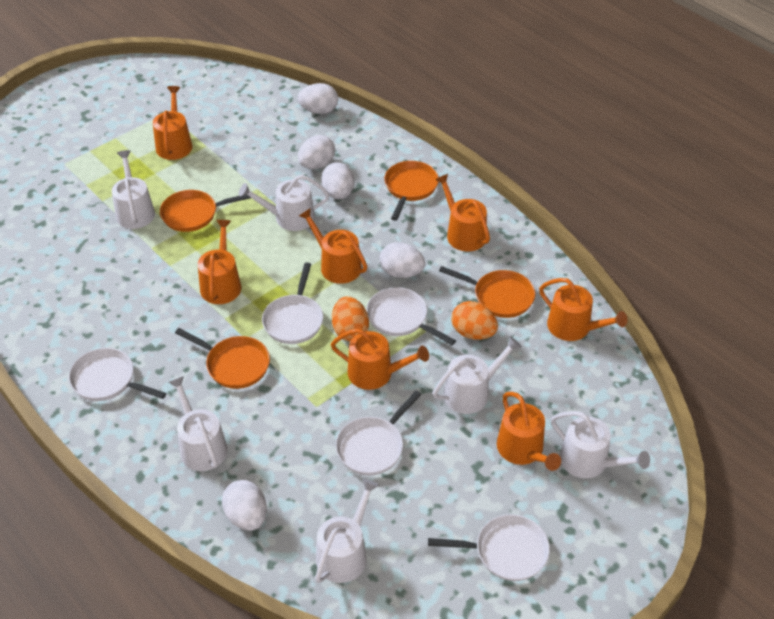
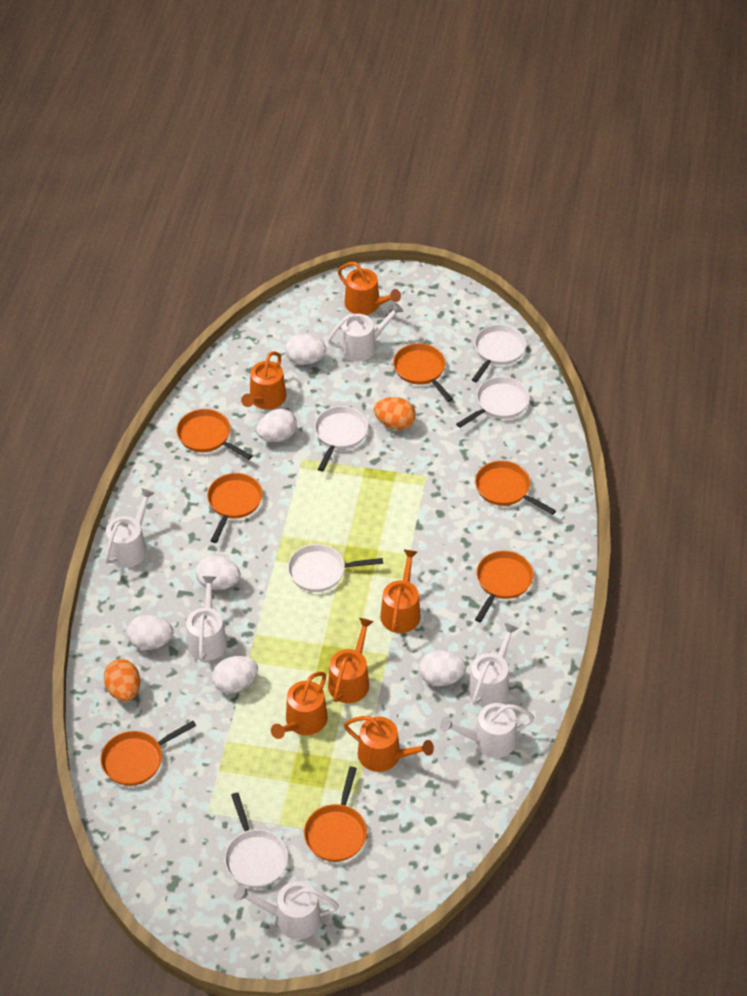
orange pan: [160,190,251,232] [175,328,270,389] [384,161,439,221] [439,266,535,318] = 4 -> [100,721,196,786] [176,409,252,460] [207,473,263,543] [304,767,367,862] [393,343,453,402] [475,461,556,515] [475,551,534,622] = 7
orange watering can: [153,86,192,160] [198,220,241,304] [299,208,367,284] [331,329,429,390] [435,174,490,251] [497,392,561,471] [539,278,627,341] = 7 -> [241,351,287,409] [271,672,328,739] [328,618,373,703] [338,262,401,315] [344,716,434,772] [380,549,421,633] = 6
white egg: [222,480,267,531] [297,83,338,114] [298,135,335,169] [321,162,354,199] [380,242,425,278] = 5 -> [127,615,173,650] [196,556,241,590] [212,656,258,694] [256,409,297,442] [285,334,326,365] [419,651,467,686] = 6

